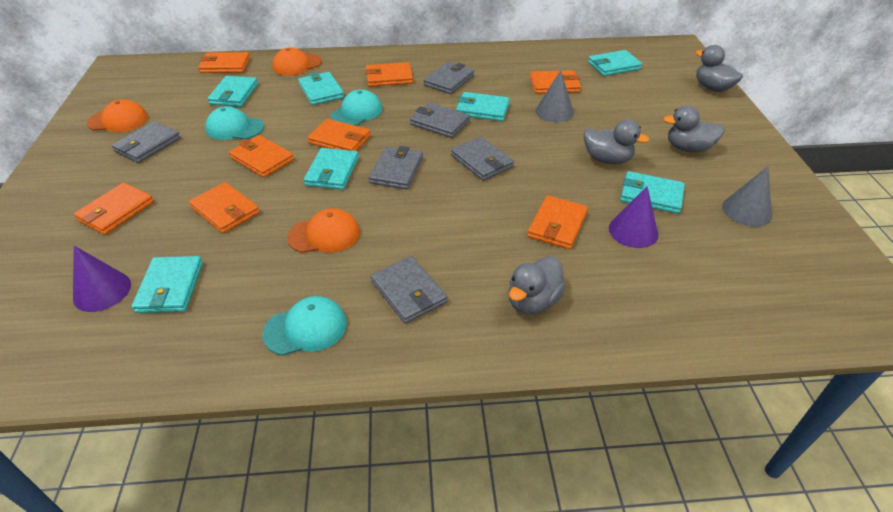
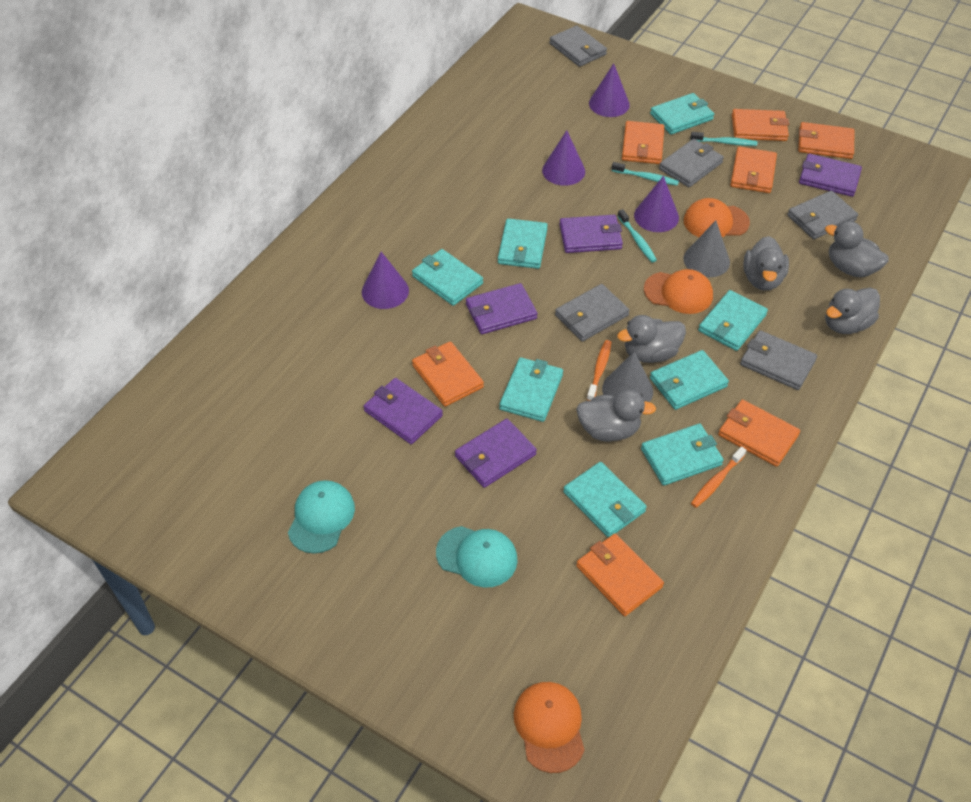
grey duck: [509,256,566,314] [584,119,649,164] [663,105,725,152] [695,45,743,92] = 4 -> [576,389,656,441] [617,315,686,363] [743,236,789,290] [825,221,889,278] [825,288,880,334] = 5
grey wallet: [112,121,181,163] [369,146,423,189] [371,256,447,324] [410,102,470,138] [424,62,474,94] [451,136,514,181] = 6 -> [549,26,607,67] [555,284,630,341] [659,139,724,187] [740,330,817,390] [787,191,858,239] = 5
orange toothbrush: none = 0 -> [587,340,612,401] [691,446,746,508] = 2
orange wallet: [74,182,154,235] [189,182,260,233] [198,52,250,73] [229,135,294,178] [307,119,371,151] [365,62,413,87] [527,195,588,249] [530,70,581,94] = 8 -> [412,341,484,407] [576,534,664,616] [622,121,665,164] [718,400,800,467] [730,146,777,193] [732,109,789,141] [798,122,854,159] = 7
purple cone: [73,246,131,312] [609,186,658,248] = 2 -> [362,252,409,309] [542,130,585,186] [589,63,630,117] [634,176,679,232] = 4
purple wallet: none = 0 -> [364,378,443,444] [455,419,537,488] [466,283,538,334] [559,215,623,253] [799,154,862,197] = 5
turquoise cap: [205,106,264,140] [262,296,347,356] [331,89,382,126] = 3 -> [288,480,355,554] [436,526,518,588] = 2
turquoise toothbrush: none = 0 -> [612,162,679,186] [618,209,657,262] [691,132,758,146] = 3
turquoise wallet: [131,256,203,313] [208,76,258,107] [298,72,344,105] [304,148,359,190] [456,92,510,121] [588,50,642,76] [620,171,685,214] = 7 -> [412,249,483,306] [498,218,548,269] [499,357,563,422] [563,462,647,538] [641,424,724,486] [650,93,714,135] [650,350,729,410] [698,290,768,351] = 8

